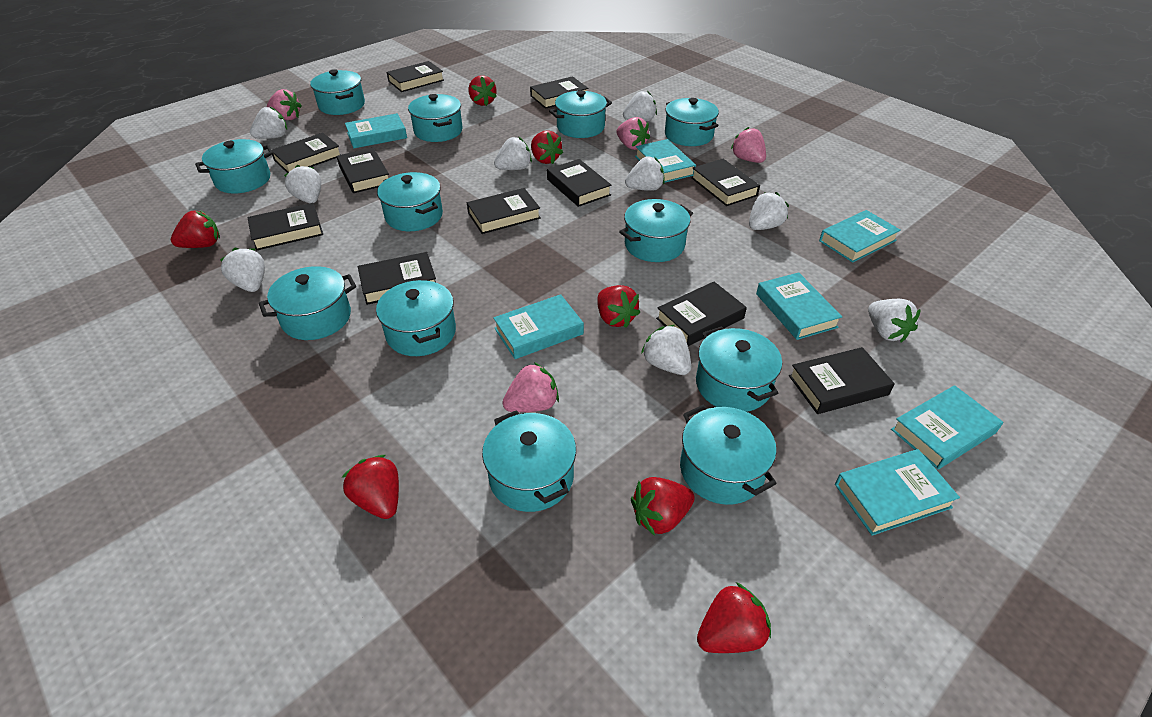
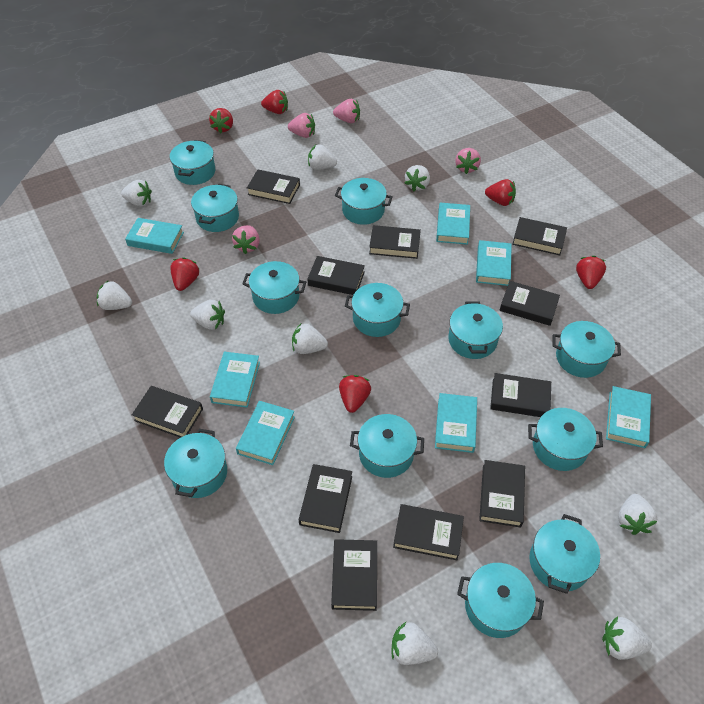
red strawberry: [171,210,220,248] [342,455,399,519] [469,75,497,106] [531,130,563,164] [597,285,640,328] [631,477,695,536] [697,582,771,653] = 7 -> [170,257,200,291] [209,108,233,133] [261,90,288,114] [339,375,371,413] [485,179,516,206] [576,256,606,289] = 6

